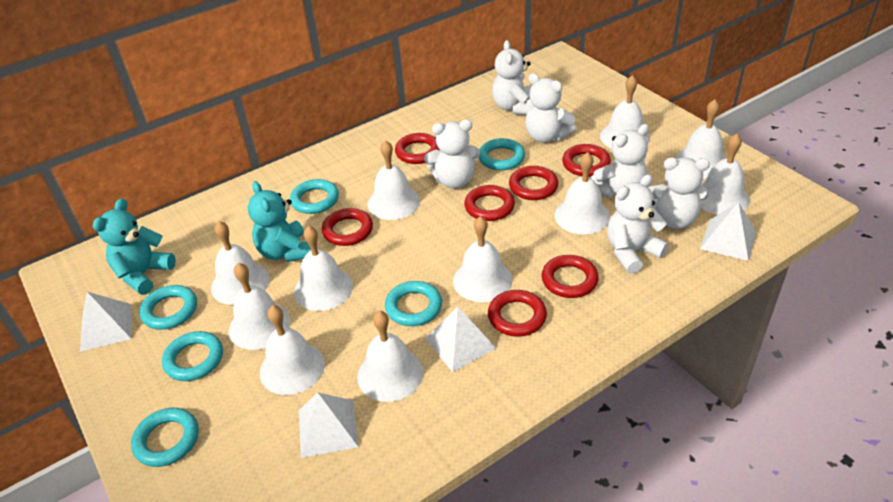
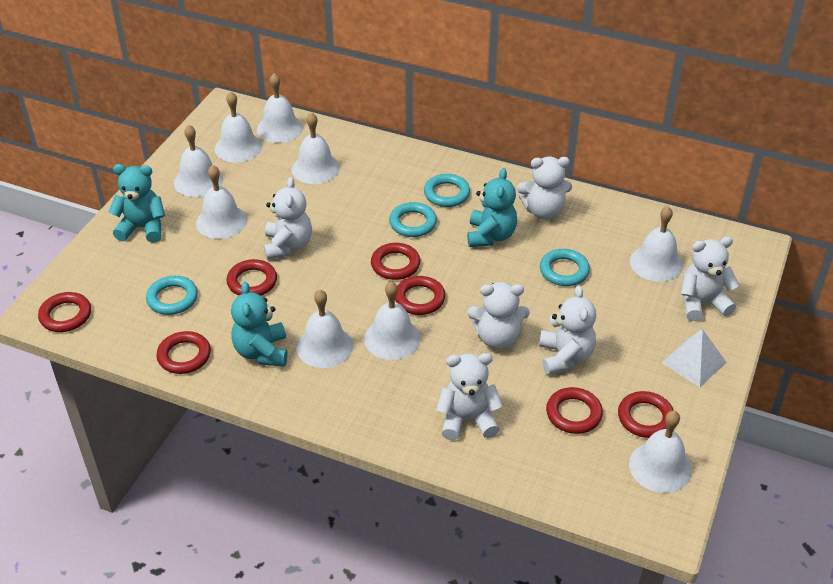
turquoise ring: [131,408,199,467] [139,285,197,330] [162,331,223,381] [290,179,339,214] [385,281,442,326] [479,138,525,170] = 6 -> [146,276,198,315] [389,202,437,237] [424,174,470,207] [540,249,590,286] = 4
turquoise teddy bear: [93,198,176,295] [248,181,311,262] = 2 -> [108,164,165,243] [231,282,287,366] [467,168,517,247] = 3
white bell: [211,221,270,305] [229,263,290,350] [260,305,325,395] [294,226,353,311] [357,311,423,402] [368,140,420,220] [453,216,512,302] [554,152,610,235] [600,75,650,148] [675,99,725,178] [701,134,750,215] = 11 -> [174,125,223,197] [196,165,247,239] [215,92,262,162] [257,73,303,143] [292,112,340,184] [296,290,353,368] [364,282,421,360] [629,411,692,493] [630,206,683,282] = 9
white pyramid: [80,292,132,352] [299,393,359,458] [425,307,496,372] [700,202,756,261] = 4 -> [662,329,726,387] = 1

